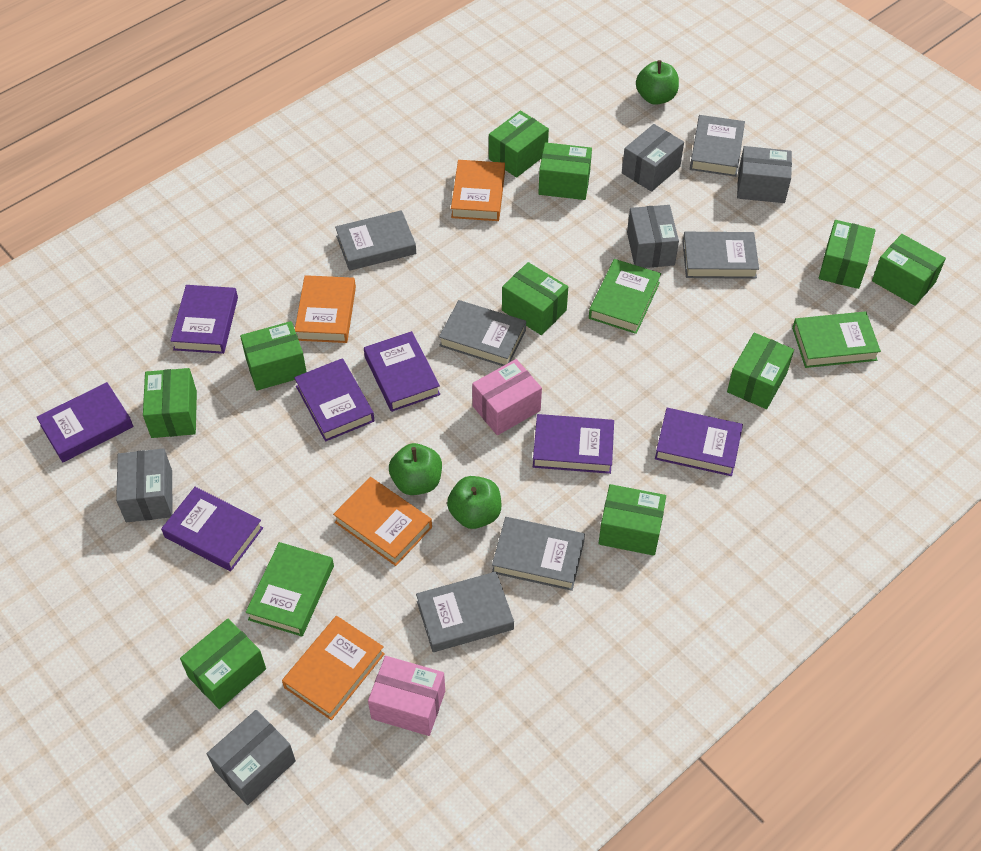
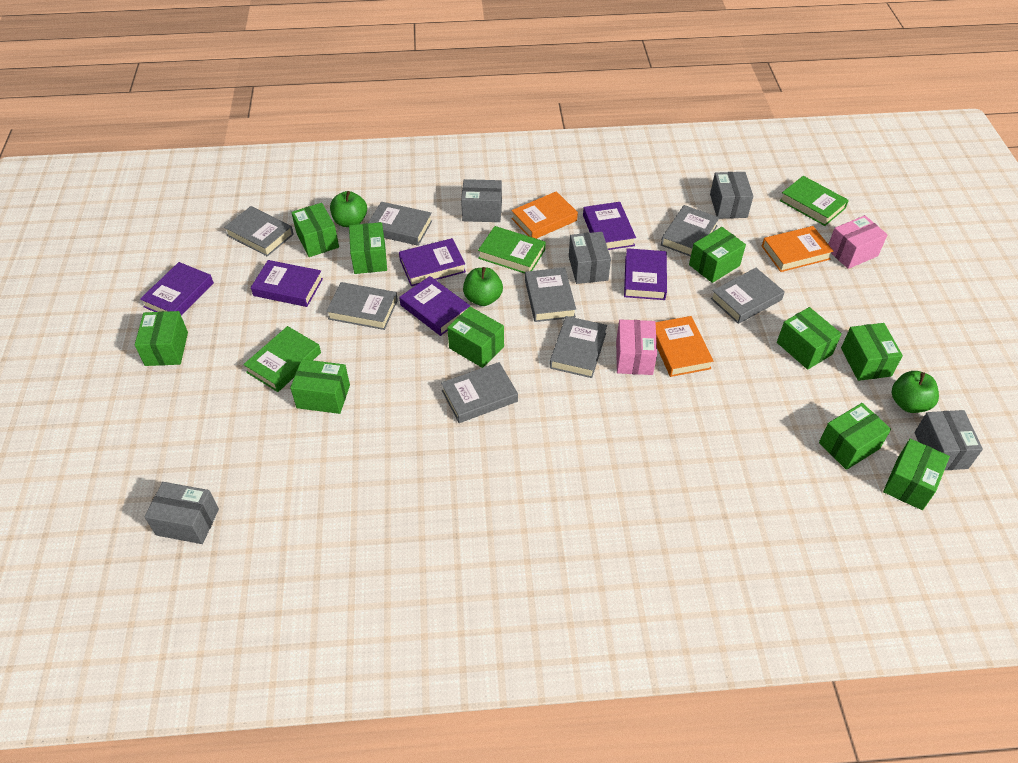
grey book: [335,210,416,271] [416,572,514,652] [439,300,526,366] [492,517,585,591] [683,232,759,279] [690,115,745,177] = 6 -> [224,206,294,257] [326,282,398,330] [368,202,432,246] [441,362,518,423] [525,267,576,322] [550,316,607,378] [661,205,719,257] [711,268,785,324] = 8
orange book: [282,616,385,720] [295,275,356,343] [333,477,432,566] [451,160,505,221] = 4 -> [511,191,578,239] [655,316,713,377] [762,226,834,272] = 3
purple book: [36,382,134,463] [161,487,263,571] [170,285,238,354] [294,358,375,442] [364,331,440,412] [533,414,614,474] [655,408,743,476] = 7 -> [140,262,214,316] [251,260,323,307] [399,238,466,286] [399,276,470,336] [583,202,636,250] [624,248,667,300] = 6

